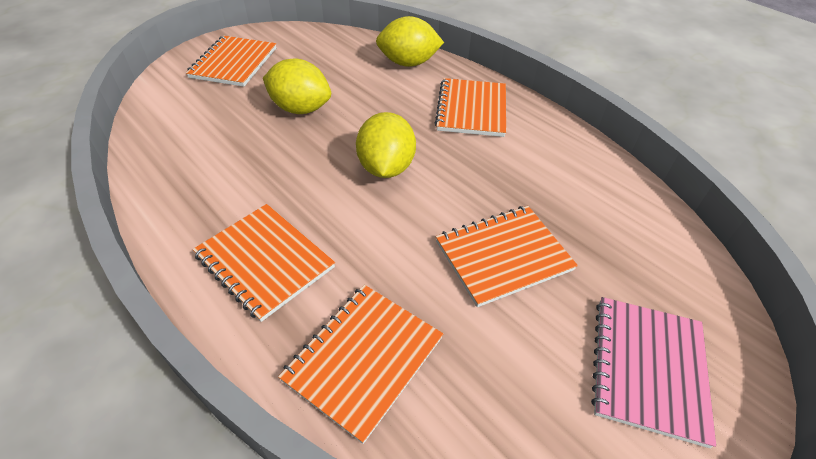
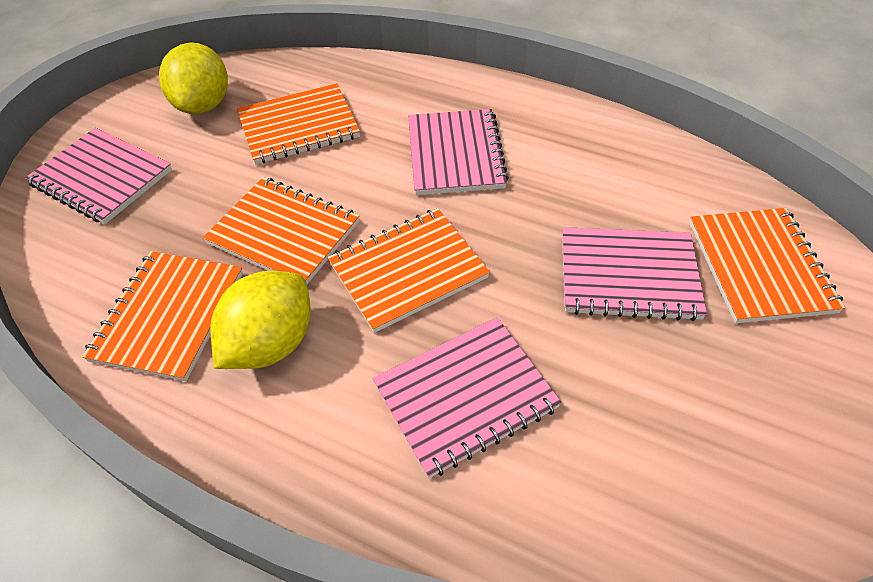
pink notebook: [591,297,716,448] = 1 -> [25,128,172,224] [373,317,562,478] [409,109,509,195] [562,227,707,321] = 4
yellow lemon: [263,59,331,114] [356,112,416,178] [376,16,444,67] = 3 -> [159,42,228,114] [210,271,311,369] = 2

